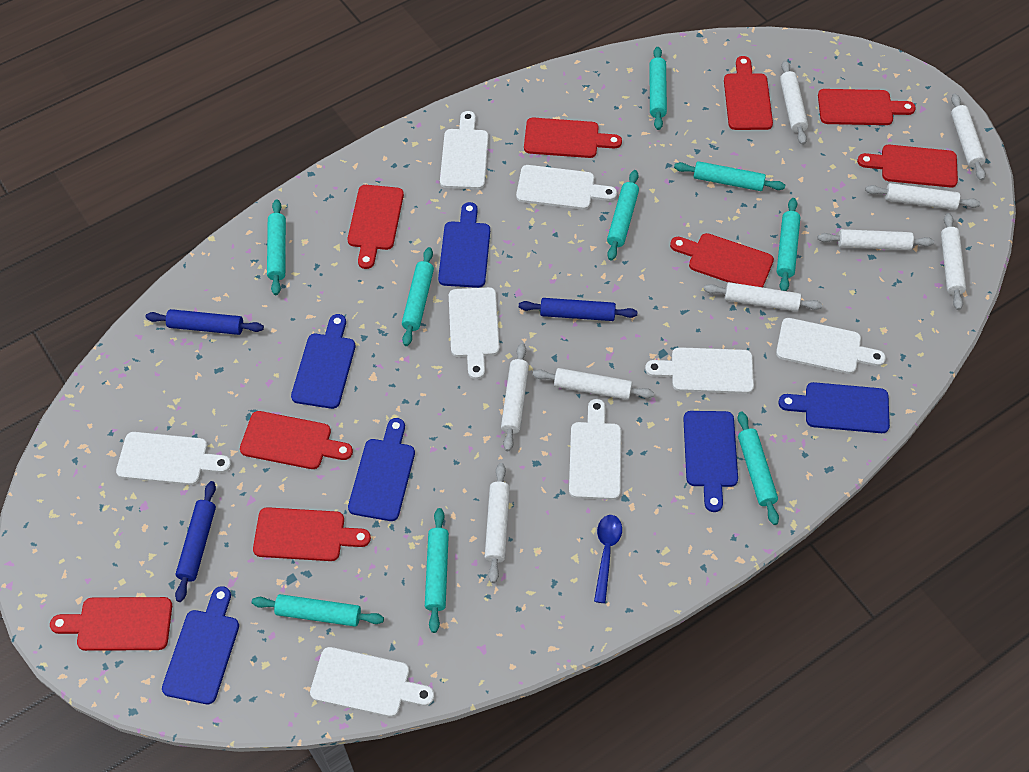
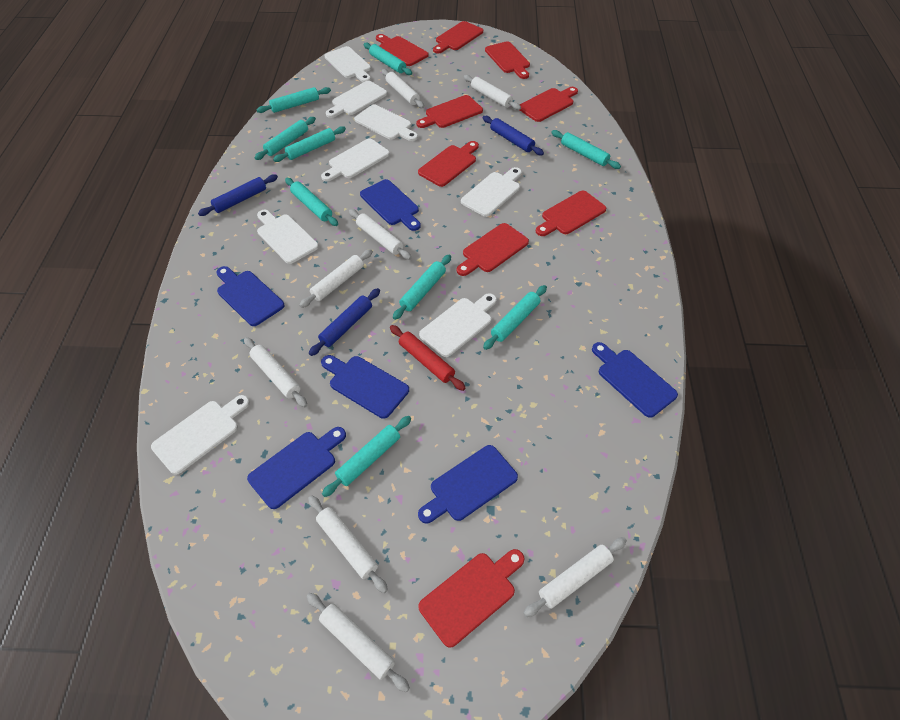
blue spoon: [594,515,622,603] = 1 -> none = 0
red rolling pin: none = 0 -> [390,325,466,391] = 1
white rolling pin: [485,463,510,583] [501,343,529,451] [533,368,654,400] [704,282,822,312] [780,60,808,145] [818,229,934,250] [865,183,980,210] [941,213,966,310] [951,94,986,181] = 9 -> [244,337,307,407] [299,249,373,308] [307,593,410,692] [308,495,388,593] [349,209,412,260] [382,69,424,108] [464,75,521,110] [523,537,627,617] = 8

